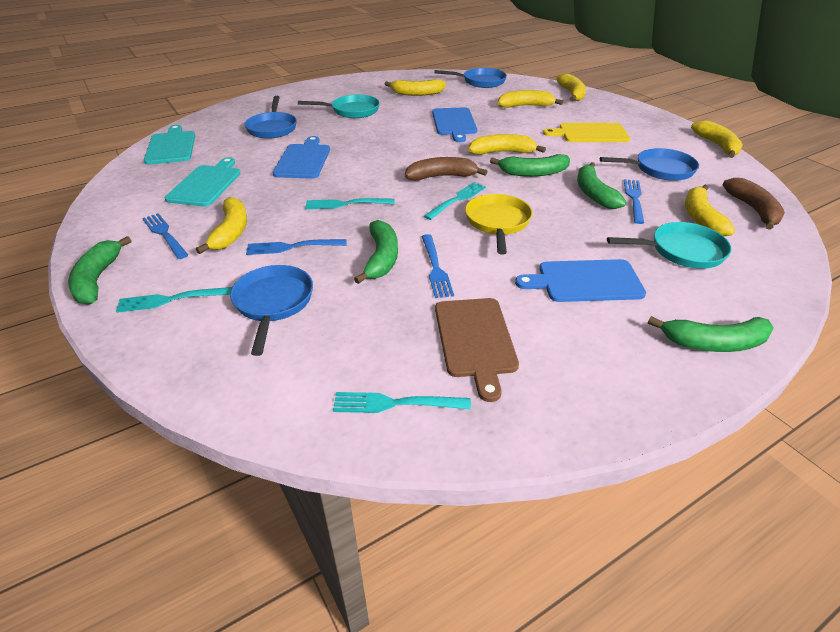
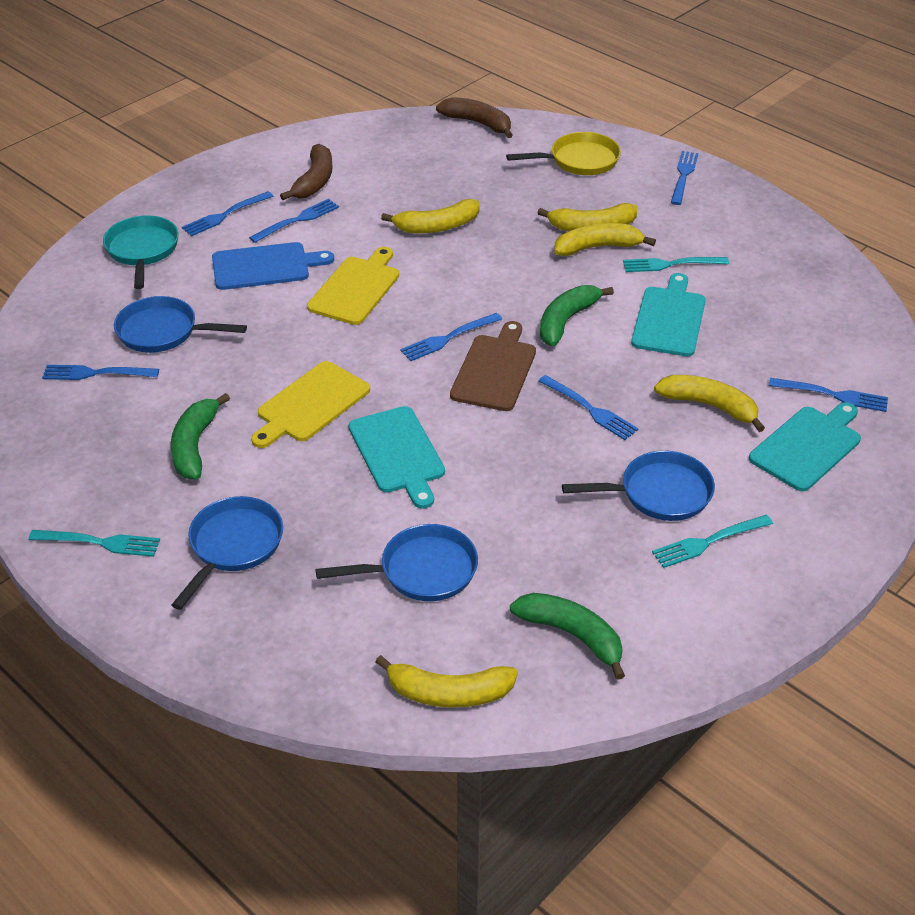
blue cutting board: [273,136,330,179] [432,107,477,142] [515,259,646,302] = 3 -> [212,242,334,290] = 1
blue fork: [142,213,188,259] [246,239,347,255] [421,234,454,298] [624,179,644,224] = 4 -> [42,365,159,380] [182,191,273,236] [249,199,339,243] [400,313,502,361] [538,375,639,440] [671,151,699,205] [769,378,888,412] = 7
green banana: [68,236,131,305] [354,220,398,284] [490,154,570,177] [577,162,626,209] [648,316,774,352] = 5 -> [171,393,230,479] [510,593,625,680] [540,285,614,346] = 3
turquoise cutting board: [144,125,195,164] [165,157,241,206] = 2 -> [349,406,445,509] [631,273,706,356] [749,402,861,491] = 3
turquoise fork: [116,287,232,313] [305,198,395,209] [333,392,471,413] [424,182,486,220] = 4 -> [28,530,160,557] [623,257,729,272] [652,515,773,568] = 3
turquoise pan: [298,94,380,118] [607,222,731,269] = 2 -> [103,215,179,289] = 1
yellow banana: [196,197,247,254] [385,79,446,96] [468,134,546,155] [498,90,563,108] [556,73,586,101] [685,185,735,236] [691,120,743,158] = 7 -> [375,655,518,708] [381,199,479,233] [537,203,638,231] [554,223,656,256] [654,375,765,432] = 5
yellow cutting board: [543,123,630,142] = 1 -> [251,361,370,448] [307,247,399,325] = 2

